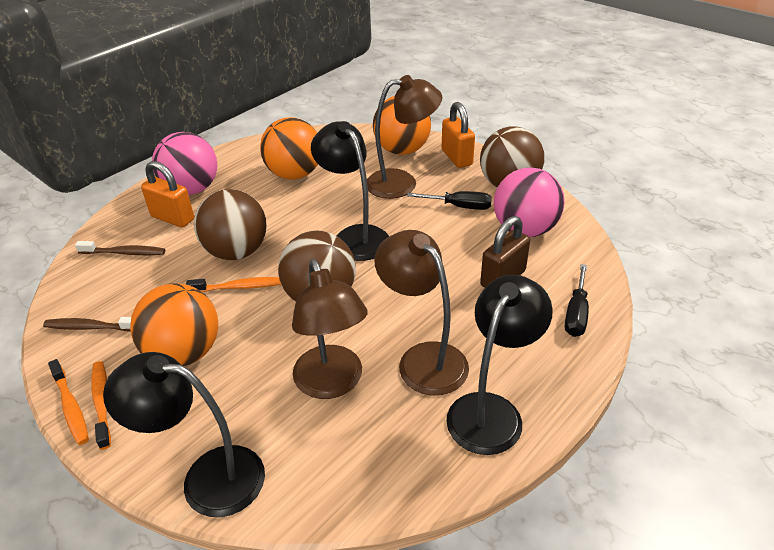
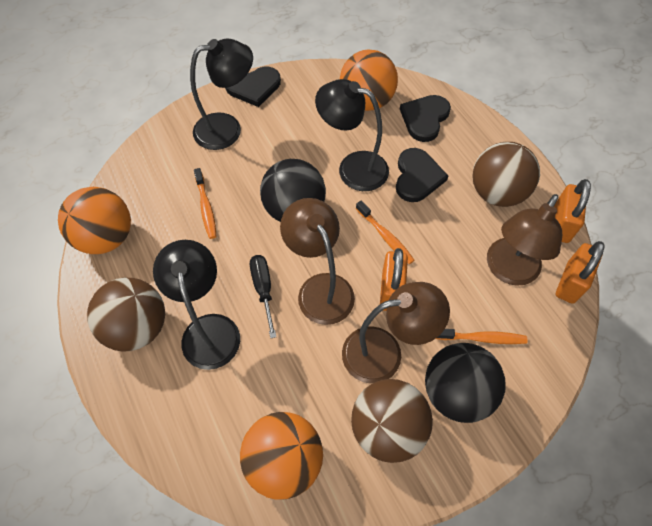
black ball: none = 0 -> [260,159,326,222] [425,343,505,423] = 2
black heart: none = 0 -> [225,67,281,107] [396,148,448,202] [400,95,451,142] = 3
black screwdriver: [407,191,492,210] [565,264,589,337] = 2 -> [250,255,276,338] = 1
brown padlock: [480,216,530,288] = 1 -> none = 0
brown toothbrush: [43,317,131,332] [75,241,165,255] = 2 -> none = 0
orange padlock: [141,161,194,227] [442,102,475,168] = 2 -> [380,248,408,311] [554,179,591,243] [556,241,604,304] = 3
pink ball: [152,132,217,195] [494,167,565,237] = 2 -> none = 0

